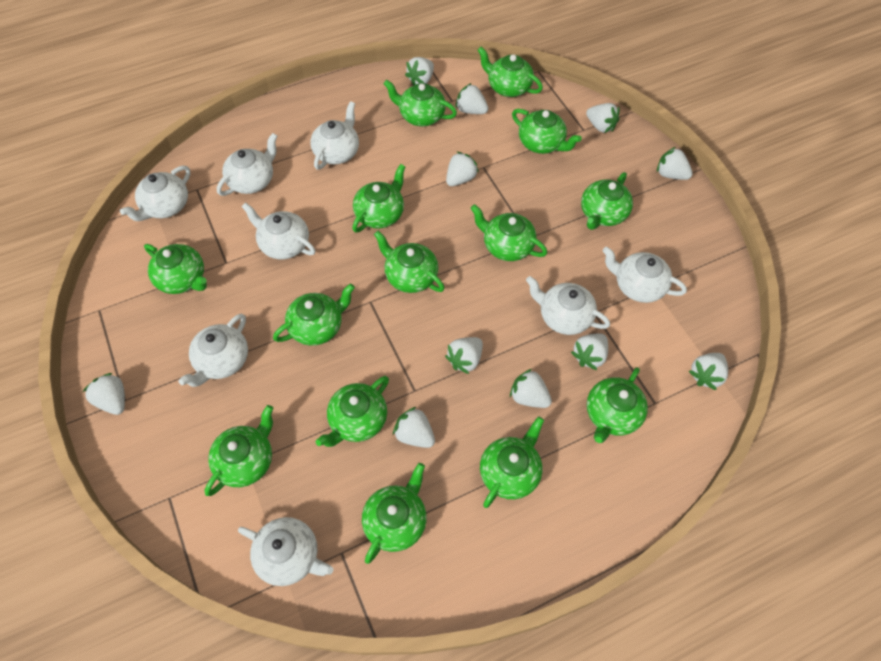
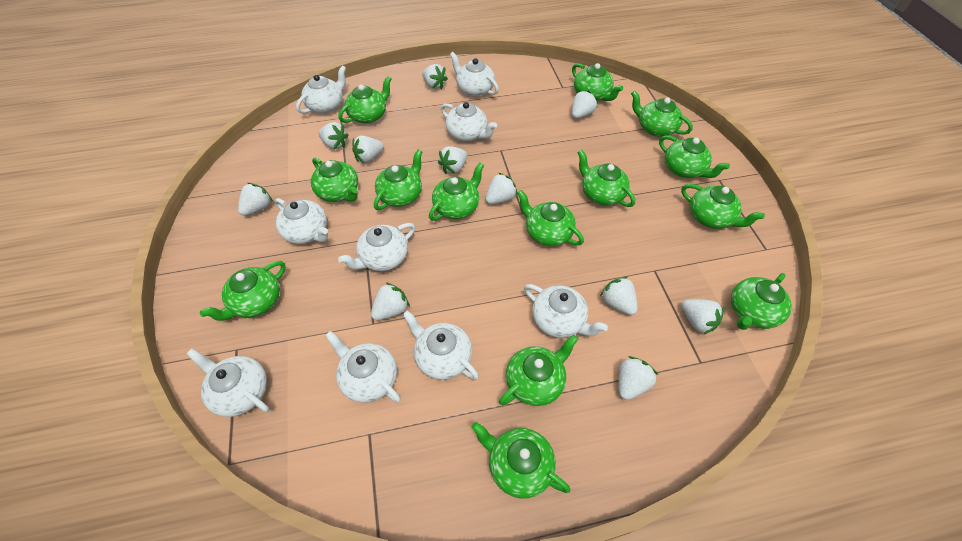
white teapot: [120,166,190,221] [179,314,248,387] [217,133,277,196] [238,517,333,586] [241,202,315,259] [310,101,359,170] [526,276,610,335] [602,247,687,303] = 8 -> [187,349,269,417] [275,198,328,244] [296,65,346,114] [325,331,401,403] [338,223,415,271] [403,310,479,380] [441,102,497,141] [450,52,499,97] [524,284,608,338] = 9

